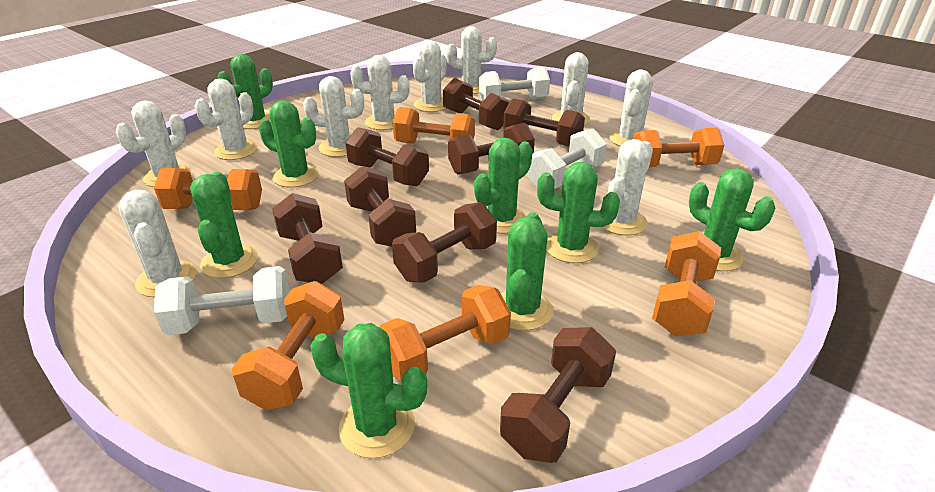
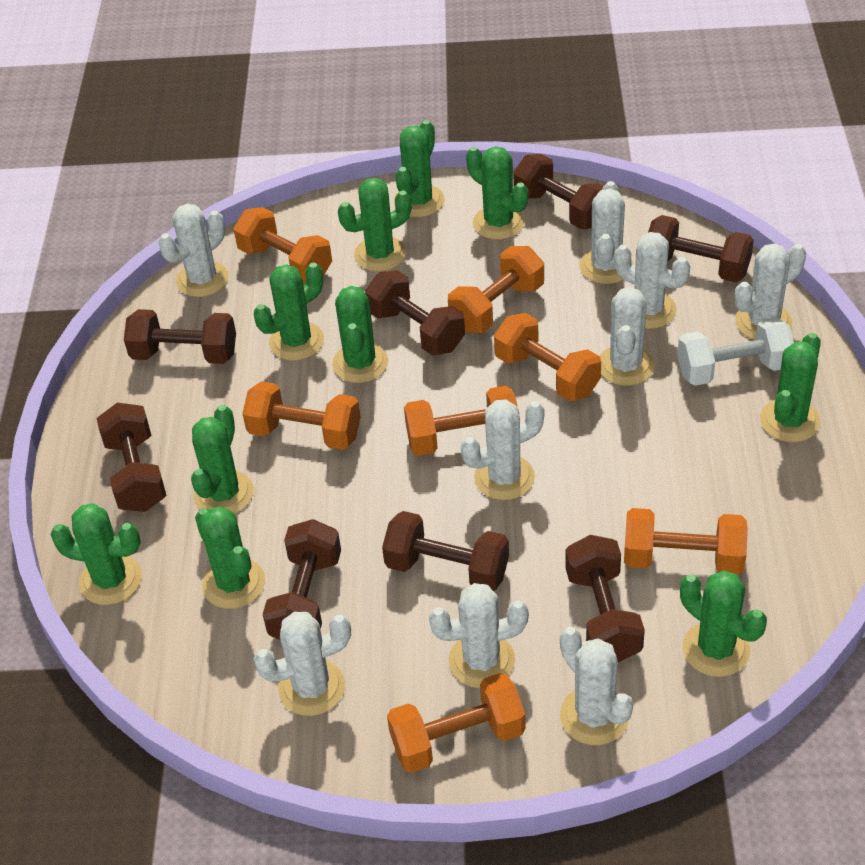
green cactus: [190,172,258,278] [217,54,273,129] [259,101,319,188] [310,323,427,458] [474,138,533,234] [501,212,553,331] [537,162,620,263] [689,168,775,271] = 8 -> [51,503,142,605] [191,405,254,514] [195,506,265,609] [254,263,324,361] [332,286,388,383] [338,178,412,272] [394,120,444,217] [466,146,528,240] [680,571,767,677] [760,333,821,442] = 10
orange dumbbell: [154,168,262,210] [232,281,345,410] [379,285,511,382] [393,107,475,144] [633,128,724,167] [652,231,721,337] = 6 -> [233,207,332,283] [242,381,360,450] [387,673,526,773] [404,386,520,456] [448,246,544,333] [494,313,601,402] [624,508,748,575] = 7
white cactus: [116,101,191,187] [118,190,197,297] [195,79,258,160] [303,76,364,157] [350,55,410,130] [413,41,447,112] [446,26,497,94] [552,52,590,125] [602,139,653,235] [609,70,653,146] = 10 -> [158,204,229,297] [254,612,351,716] [429,583,529,688] [461,399,544,500] [560,627,633,745] [579,181,633,284] [600,287,655,386] [614,232,690,329] [735,243,806,340] = 9
white dumbbell: [154,266,290,336] [479,67,550,101] [527,128,607,189] = 3 -> [677,317,794,386] = 1

